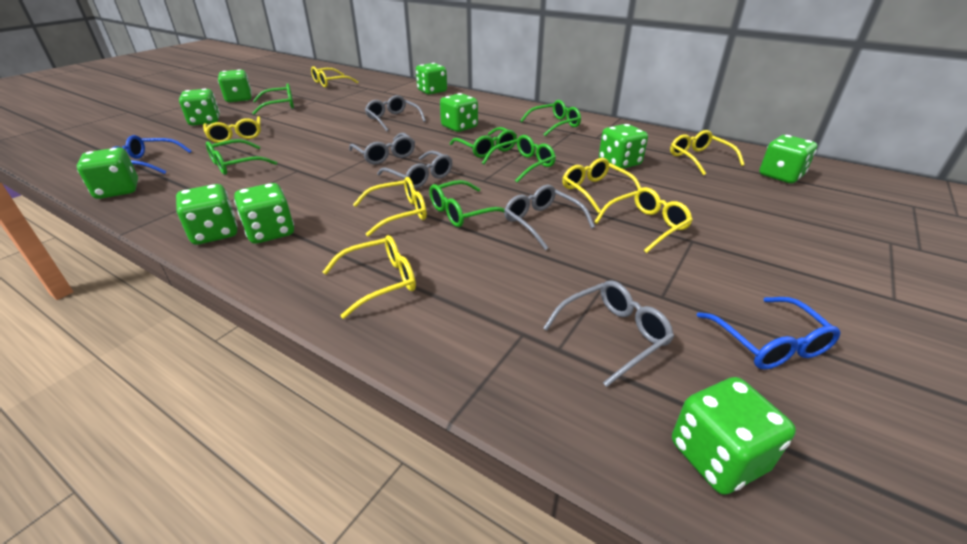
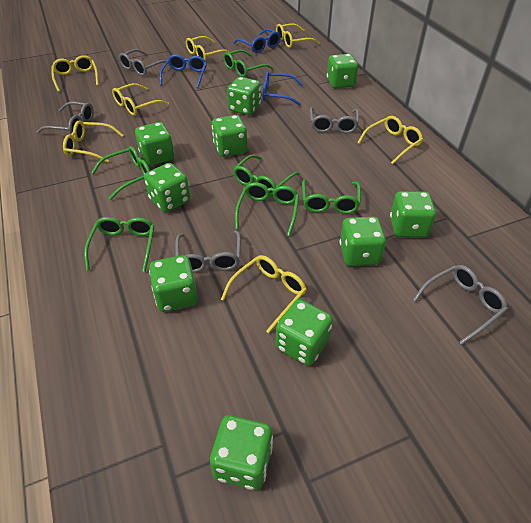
blue glasses: [112,135,192,174] [697,297,841,369] = 2 -> [160,54,207,88] [233,29,281,53] [263,71,303,106] = 3

